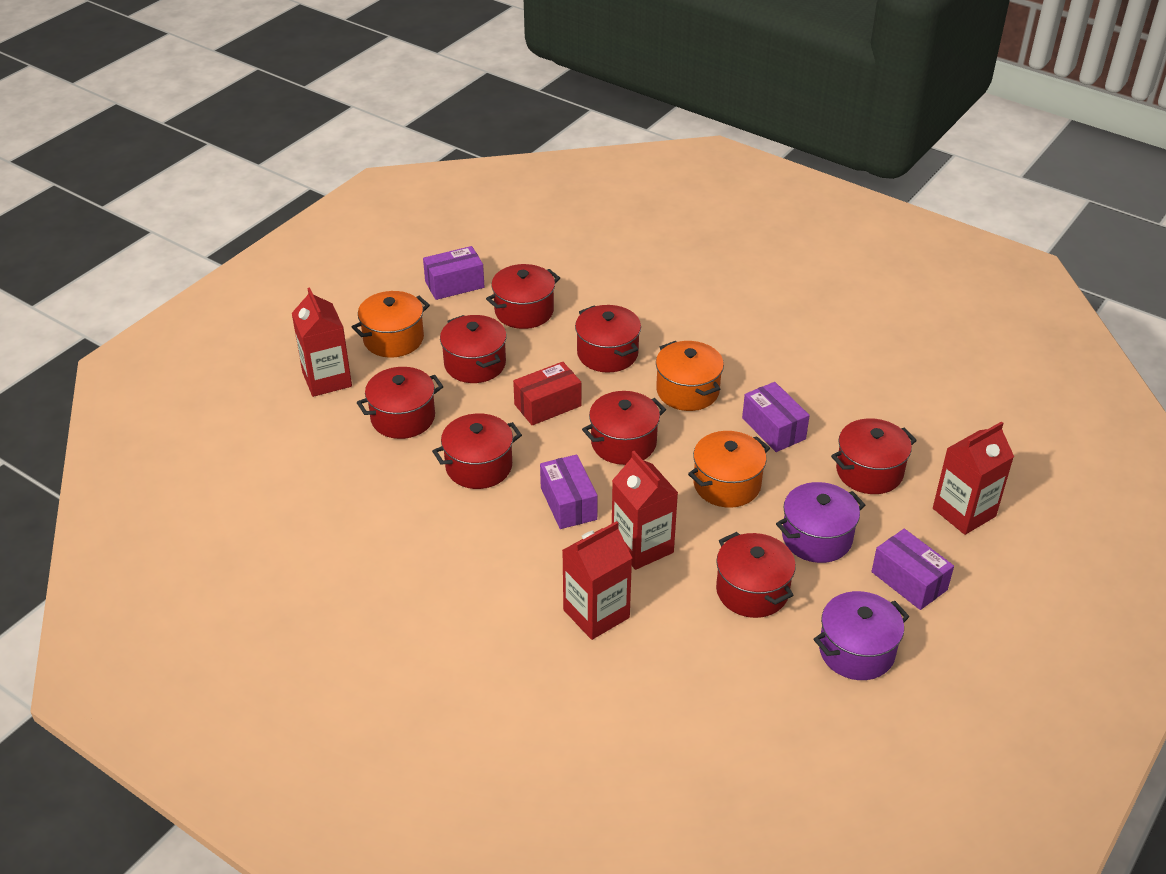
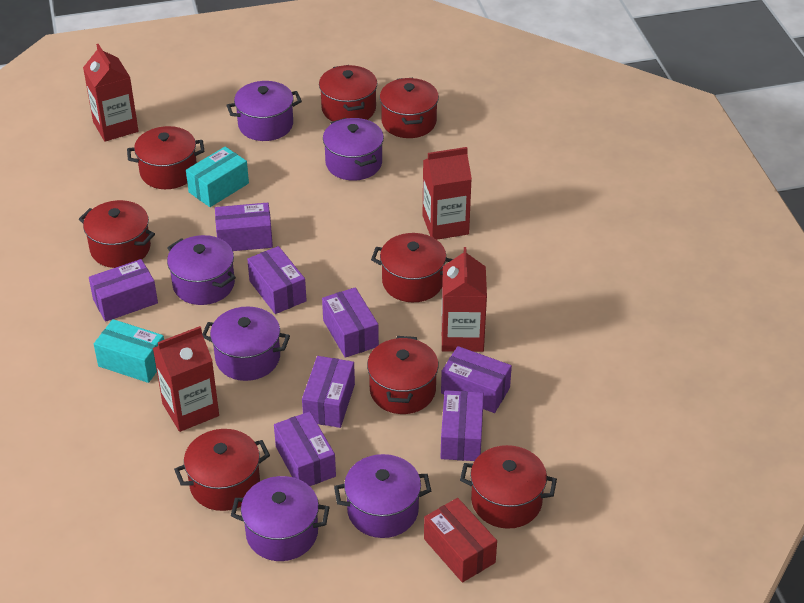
orange pot: [352,291,430,357] [656,341,724,411] [688,431,770,508] = 3 -> none = 0
purple box: [423,246,484,300] [540,454,598,529] [742,382,810,452] [871,529,954,610] = 4 -> [89,259,158,322] [215,203,273,251] [247,246,307,314] [274,411,336,486] [302,356,355,428] [322,287,379,358] [440,390,484,461] [441,346,512,413] = 8
purple pot: [776,482,865,563] [814,591,909,680] = 2 -> [167,235,236,305] [202,306,290,381] [226,81,302,141] [231,476,330,561] [323,118,384,181] [334,454,431,538] = 6
turquoise box: none = 0 -> [94,319,164,383] [186,147,249,207] = 2

